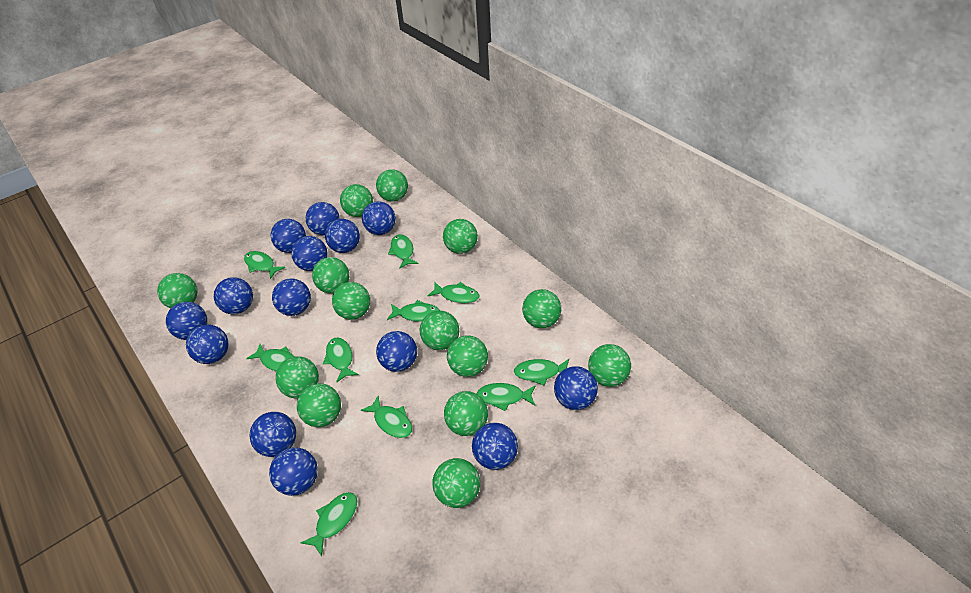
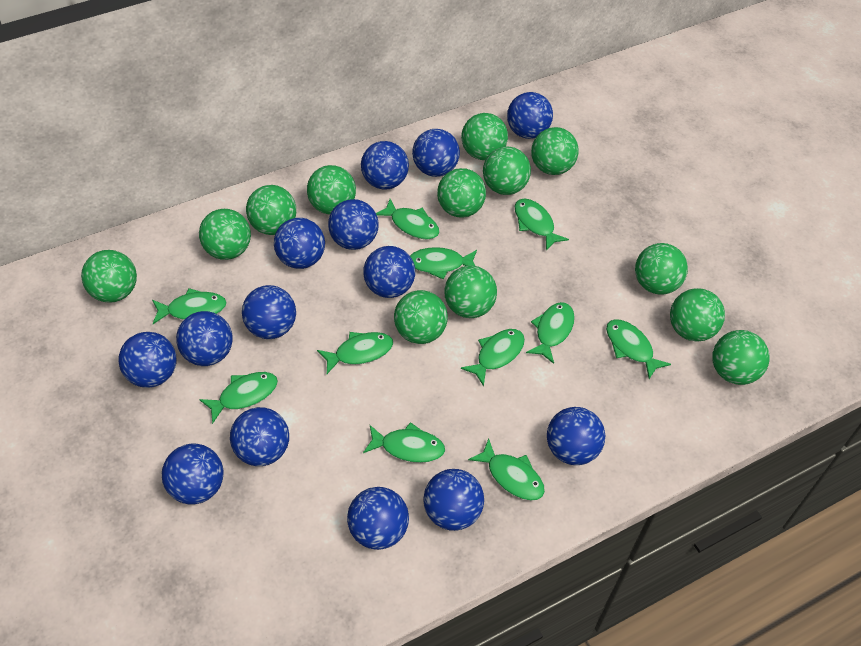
green ball: [157,273,197,308] [275,356,319,398] [297,383,341,427] [312,257,349,293] [332,282,370,320] [340,184,373,217] [376,169,408,202] [420,311,459,350] [432,458,480,508] [443,219,478,254] [444,391,488,436] [447,335,488,377] [522,289,561,328] [588,344,631,387] = 14 -> [81,250,137,303] [199,209,251,260] [246,185,296,235] [307,165,356,214] [394,290,448,344] [437,168,486,218] [444,266,497,318] [461,113,508,160] [483,147,531,195] [531,127,579,175] [635,243,688,295] [670,288,725,342] [712,330,770,385] = 13
green fish: [244,251,285,279] [246,344,295,372] [300,492,357,556] [323,337,359,382] [361,396,412,438] [387,300,440,322] [388,234,418,269] [428,282,479,303] [477,383,536,411] [514,359,569,386] = 10 -> [152,288,227,324] [199,372,278,424] [317,332,393,374] [363,422,445,463] [376,199,439,240] [410,247,477,280] [461,329,525,386] [468,438,545,500] [514,199,569,251] [526,302,575,364] [606,319,671,379] = 11

